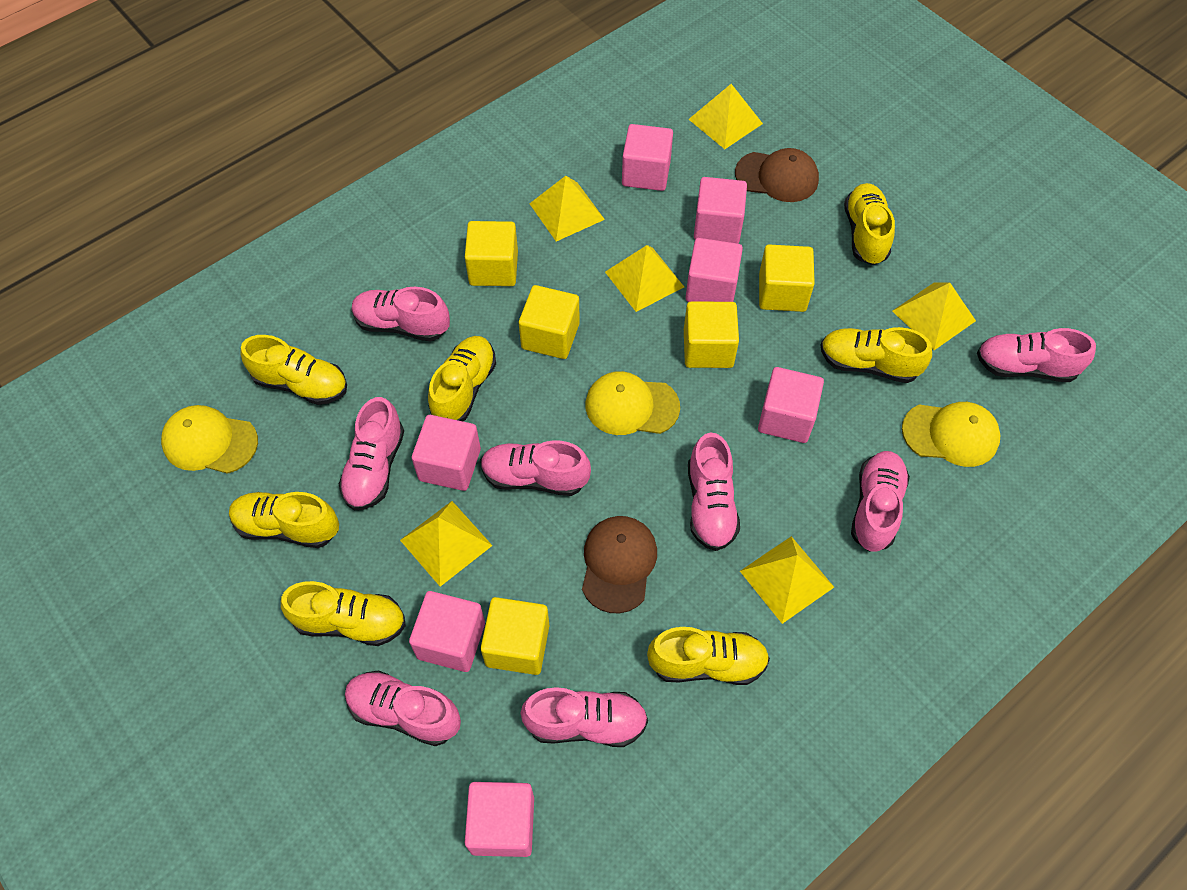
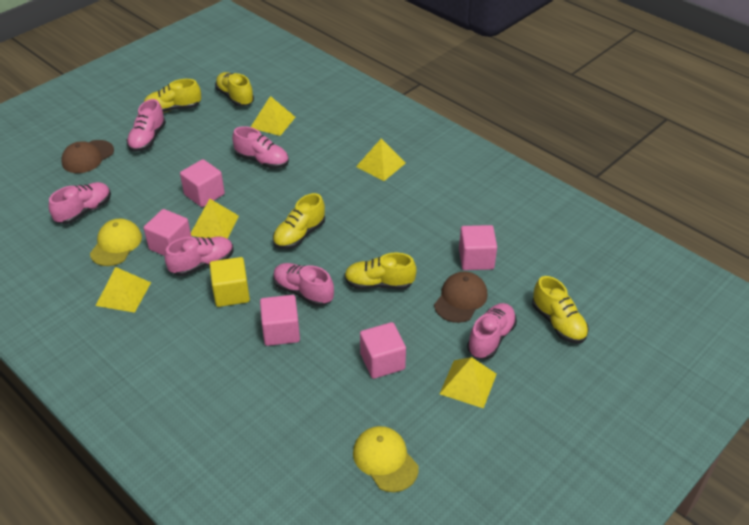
pink cube: [409,591,485,672] [412,415,481,491] [465,782,534,857] [622,124,673,191] [685,238,743,302] [694,177,747,244] [758,367,824,443] = 7 -> [144,209,191,256] [180,159,225,207] [260,295,300,346] [360,322,406,379] [459,225,497,270] = 5
pink shoe: [339,397,404,510] [345,670,461,746] [352,287,450,342] [481,440,591,496] [521,687,648,747] [688,433,740,551] [851,451,910,552] [977,328,1096,382] = 8 -> [49,182,111,224] [127,99,166,152] [164,237,233,276] [232,126,289,169] [273,263,334,306] [467,303,517,359] = 6
yellow cap: [161,405,258,474] [585,371,680,435] [902,402,1000,467] = 3 -> [90,218,142,266] [353,426,419,492] = 2
yellow cube: [465,221,518,286] [481,597,549,675] [519,285,580,359] [684,301,739,368] [759,244,815,312] = 5 -> [209,257,250,307] = 1
yellow pyramid: [400,501,493,587] [529,176,605,241] [605,245,684,312] [689,84,763,149] [740,536,834,624] [892,283,976,350] = 6 -> [96,267,151,313] [191,199,239,239] [251,96,295,136] [356,138,406,181] [440,357,497,408] = 5
yellow shoe: [229,492,339,548] [240,335,347,405] [281,581,406,646] [428,336,496,421] [647,627,770,685] [821,327,932,383] [844,183,895,265] = 7 -> [144,79,201,113] [215,72,254,107] [273,193,325,249] [344,252,417,289] [532,276,589,344] = 5

